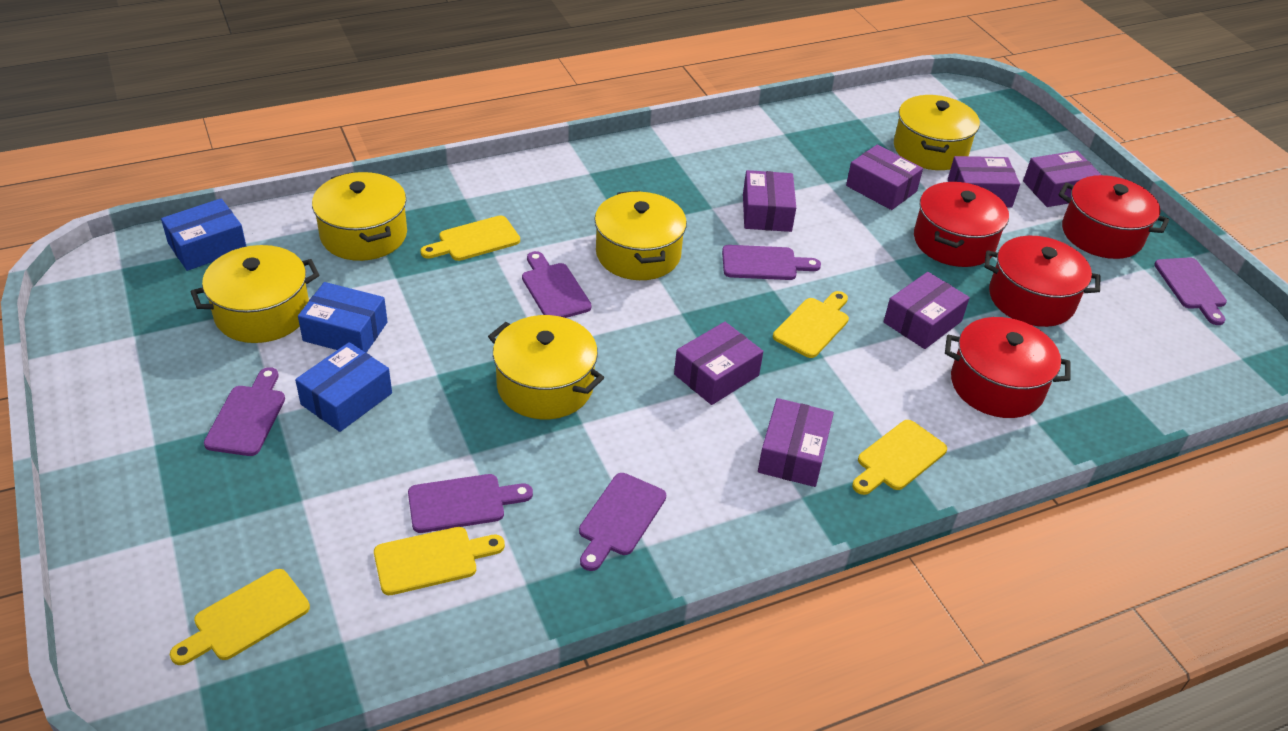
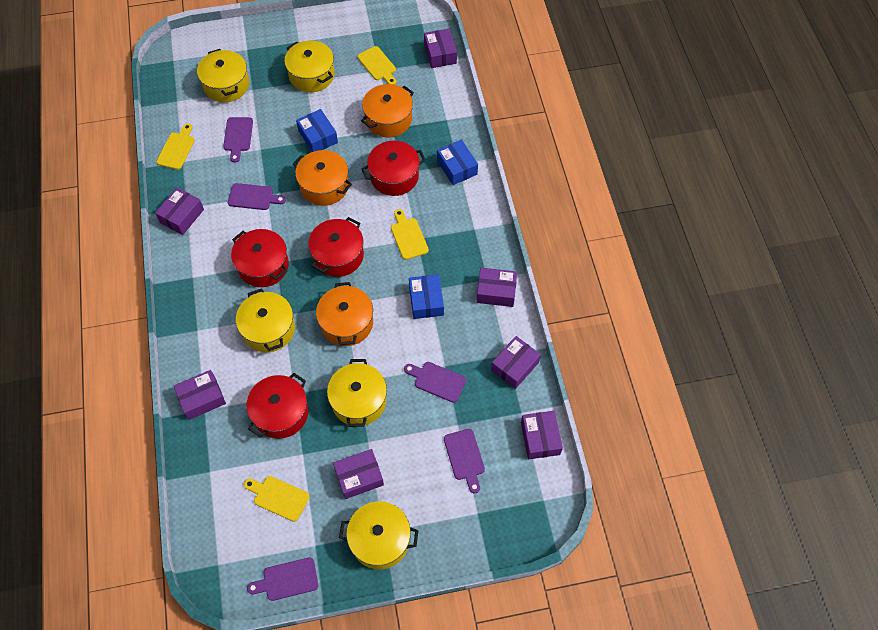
orange pot: none = 0 -> [293,150,352,206] [316,282,373,346] [361,84,414,138] = 3
purple cutting board: [204,367,285,456] [408,474,533,533] [522,251,592,318] [579,473,666,571] [722,245,821,280] [1154,257,1227,325] = 6 -> [223,117,253,163] [228,183,286,210] [247,557,318,601] [404,362,466,403] [444,429,485,493] = 5
yellow cutting board: [170,569,310,665] [374,527,505,595] [420,215,520,261] [773,291,849,358] [852,420,947,495] = 5 -> [156,123,195,170] [244,476,309,522] [357,46,396,85] [391,209,429,260] = 4

